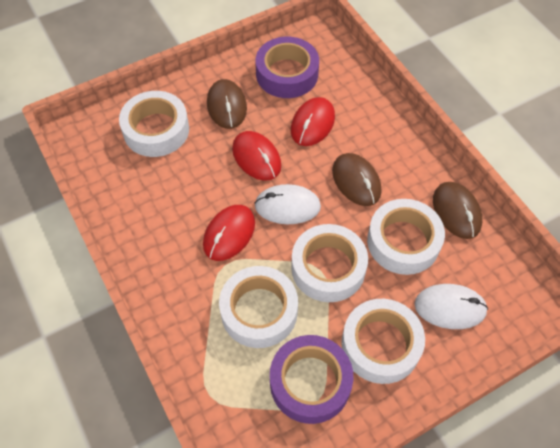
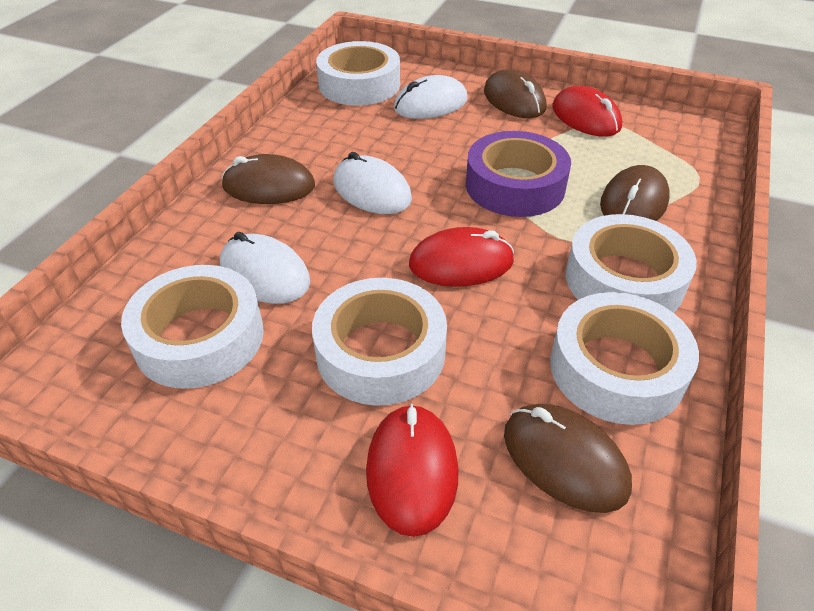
brown mouse: [207,79,247,129] [332,153,382,206] [433,182,482,239] = 3 -> [221,154,315,204] [484,69,546,118] [504,404,632,513] [600,165,670,221] = 4
purple tape: [255,37,319,98] [270,335,353,424] = 2 -> [466,131,571,217] = 1
white mouse: [254,184,321,224] [415,284,488,329] = 2 -> [220,232,310,304] [334,152,412,214] [394,75,468,119] = 3

